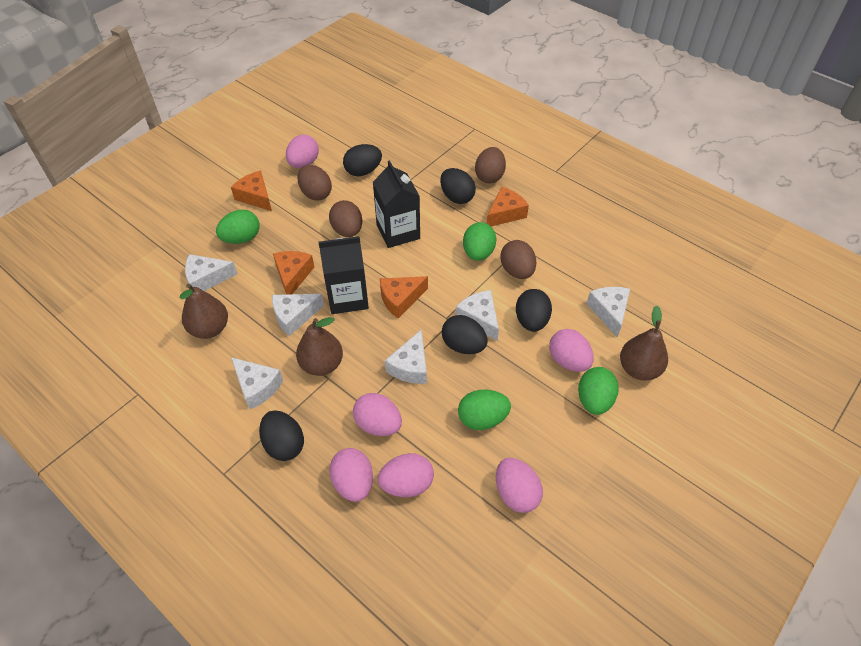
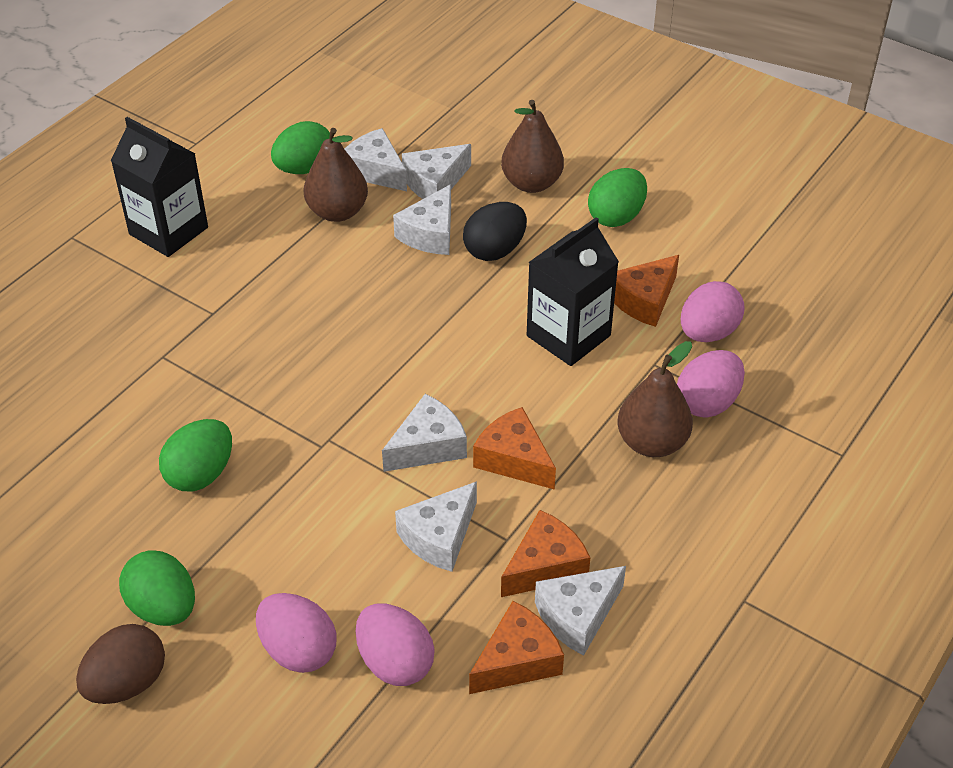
black egg: [259,410,304,461] [343,144,382,176] [440,168,476,204] [442,315,487,354] [516,289,552,332] = 5 -> [463,202,527,261] = 1
brown egg: [298,165,332,201] [329,200,362,237] [475,147,506,183] [500,240,536,279] = 4 -> [76,624,165,704] = 1
pink egg: [286,135,319,168] [329,448,373,502] [353,393,402,436] [378,453,434,497] [496,458,543,513] [549,329,594,372] = 6 -> [256,593,336,673] [356,603,435,686] [677,350,745,417] [681,281,745,342] = 4

